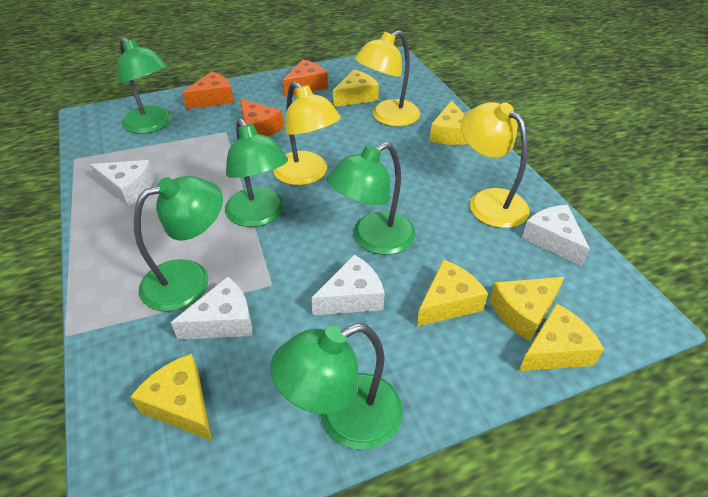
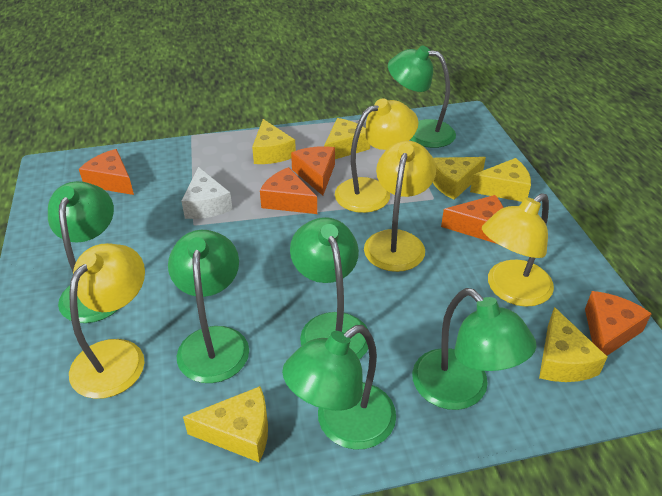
green lamp: [117,37,172,134] [134,176,223,312] [225,118,288,227] [270,324,403,450] [327,142,416,255] = 5 -> [48,181,119,323] [168,230,249,383] [282,325,396,450] [290,217,368,360] [388,46,456,148] [412,288,537,410] = 6
orange cheese: [182,72,234,109] [240,99,284,137] [283,59,328,97] = 3 -> [79,149,134,195] [260,167,317,214] [291,146,335,196] [441,195,504,244] [585,291,652,356] = 5
white cheese: [90,160,155,206] [171,277,252,340] [311,255,384,315] [522,205,590,267] = 4 -> [182,167,232,219] = 1
yellow lamp: [273,81,341,185] [355,30,420,127] [461,102,530,228] = 3 -> [69,243,145,399] [335,98,418,213] [364,141,436,272] [482,193,554,307] = 4

